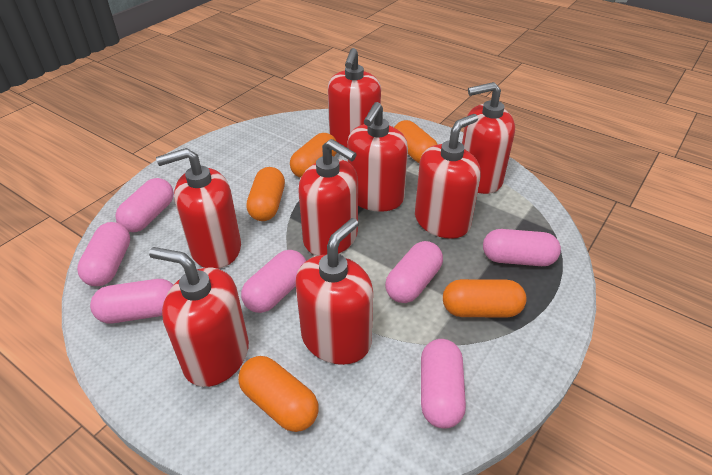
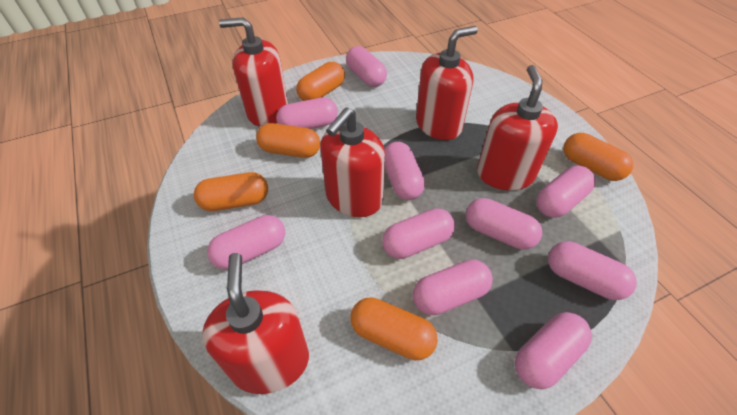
pink capsule: [77,222,130,286] [90,279,173,323] [115,178,174,232] [241,250,306,313] [385,241,443,303] [421,339,466,428] [483,229,561,266] = 7 -> [207,215,285,269] [276,97,338,129] [346,46,387,87] [382,208,455,259] [384,142,425,200] [413,259,493,315] [466,198,542,250] [515,312,592,389] [536,166,595,218] [548,241,636,300] = 10
red soap dispenser: [149,247,249,387] [156,148,241,269] [296,218,373,365] [298,139,358,256] [328,48,381,148] [348,102,408,212] [415,114,481,239] [462,82,515,194] = 8 -> [202,253,309,394] [219,17,288,127] [320,107,385,217] [416,26,478,140] [477,65,558,191] = 5

